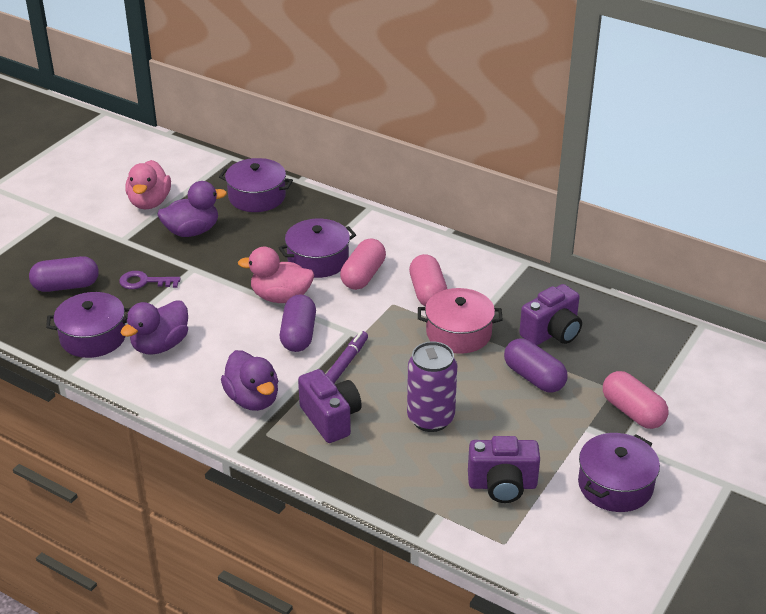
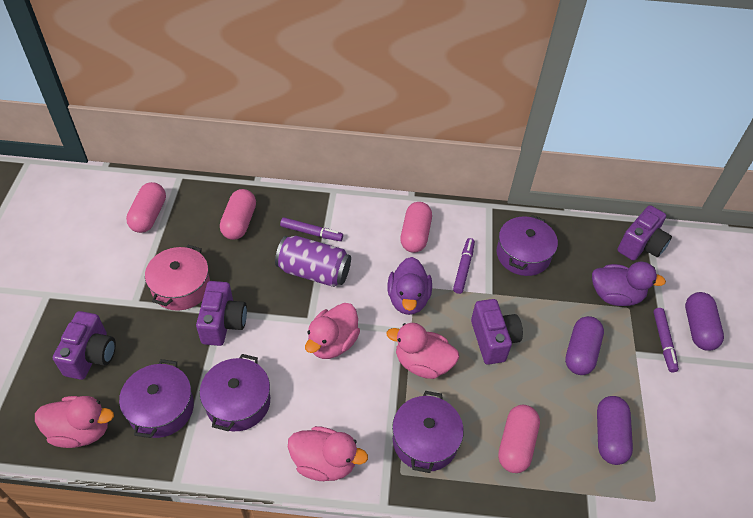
pink capsule: [340,239,386,290] [409,254,447,307] [603,371,668,429] = 3 -> [126,182,166,233] [220,189,256,240] [400,202,432,253] [498,405,540,473] = 4
pink duck: [125,160,171,209] [238,247,314,303] = 2 -> [35,396,114,448] [288,426,368,481] [305,303,360,359] [387,323,459,379] = 4
purple camera: [298,369,362,443] [468,436,540,503] [519,284,582,345] = 3 -> [53,311,116,380] [196,281,247,346] [471,299,523,365] [618,205,672,261] = 4
purple duck: [120,300,188,355] [157,181,227,237] [221,350,278,411] = 3 -> [387,257,432,315] [592,262,666,306] = 2
purple key: [119,271,181,289] = 1 -> none = 0
purple marker: [326,331,368,383] = 1 -> [280,217,343,241] [453,238,475,294] [654,308,679,373] = 3

